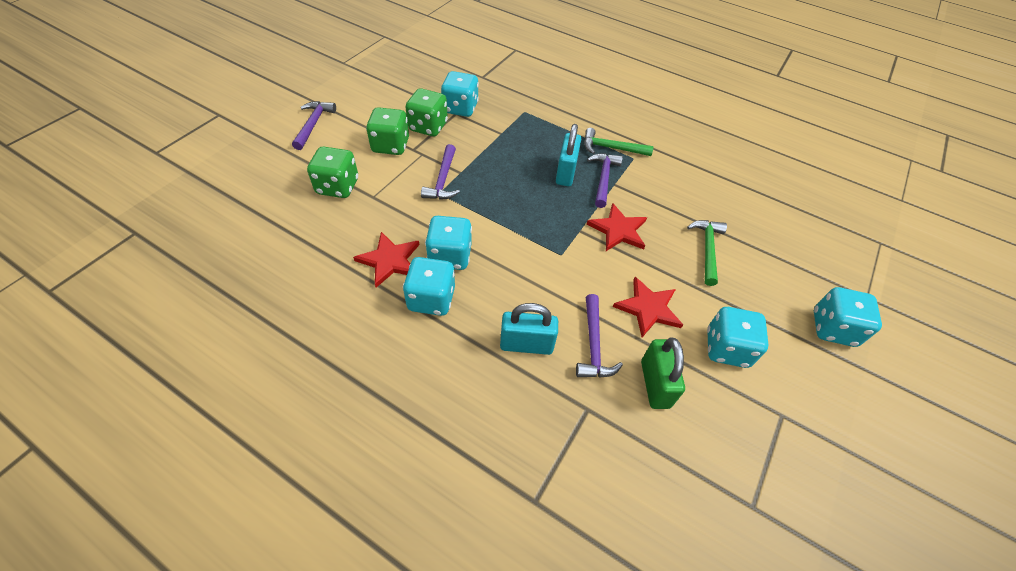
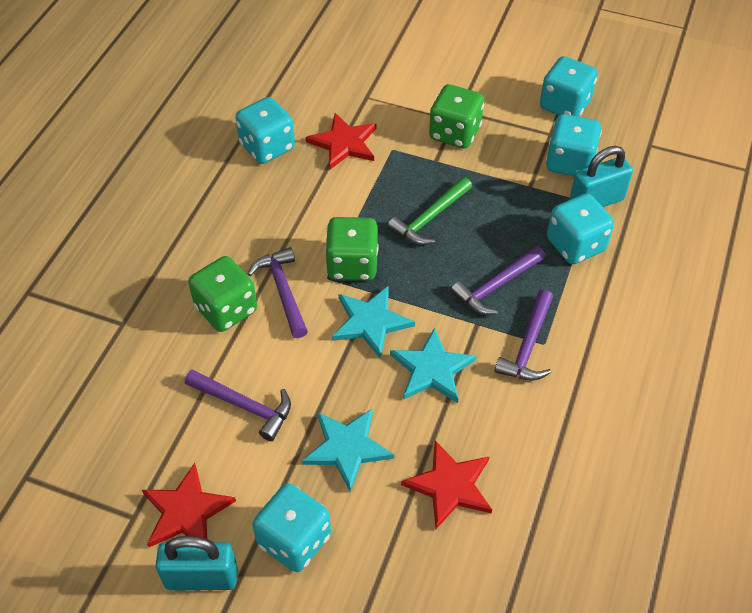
green hammer: [584,128,654,156] [687,220,727,286] = 2 -> [388,177,472,245] = 1
green padlock: [641,338,685,409] = 1 -> none = 0
turquoise star: none = 0 -> [302,408,394,492] [332,285,415,358] [390,327,476,403] = 3

